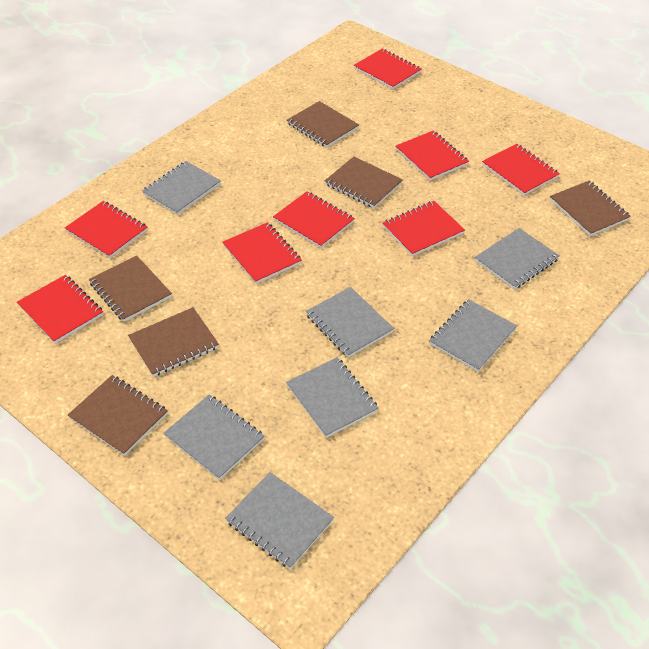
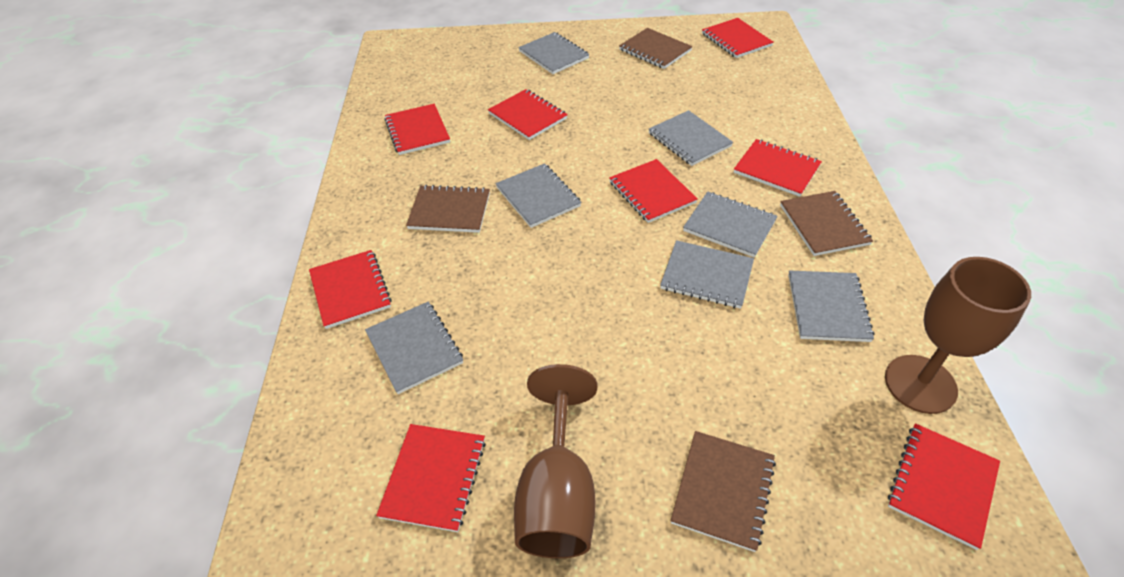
brown goblet: none = 0 -> [514,364,597,558] [885,257,1031,414] = 2
brown notebook: [68,375,168,456] [89,256,172,322] [128,307,219,377] [287,101,359,148] [325,157,403,208] [550,181,631,236] = 6 -> [406,185,490,233] [619,28,693,69] [671,431,776,552] [780,191,873,256] = 4

